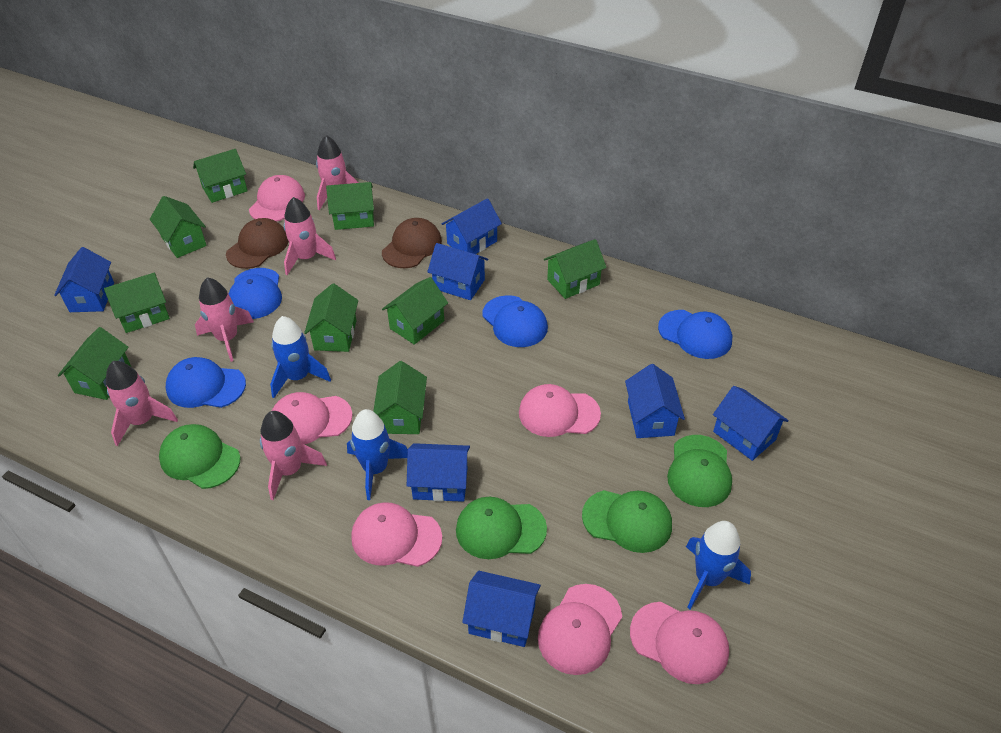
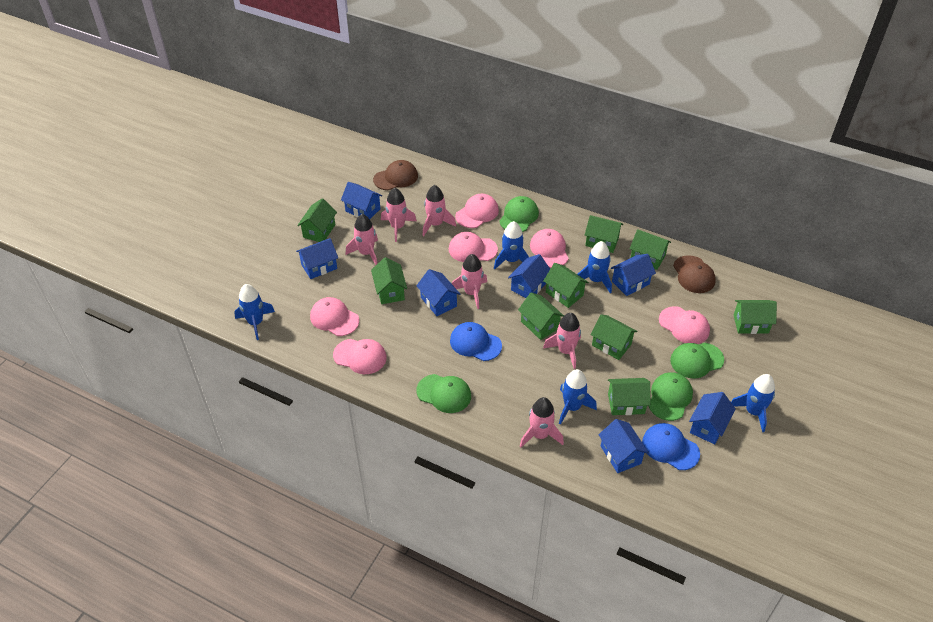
blue cap: [166,357,246,408] [229,268,282,319] [482,295,548,347] [658,310,732,359] = 4 -> [450,322,502,361] [642,423,700,470] = 2
blue rocket: [270,316,331,398] [347,409,408,500] [686,521,751,610] = 3 -> [234,284,275,340] [494,221,529,269] [559,369,597,425] [577,241,612,293] [731,374,775,432] = 5
pink rocket: [106,361,178,446] [195,277,254,362] [260,411,327,500] [284,197,336,275] [316,135,359,210] = 5 -> [346,214,378,265] [381,188,417,242] [422,185,456,236] [452,254,487,309] [520,397,564,448] [543,313,581,369] = 6

